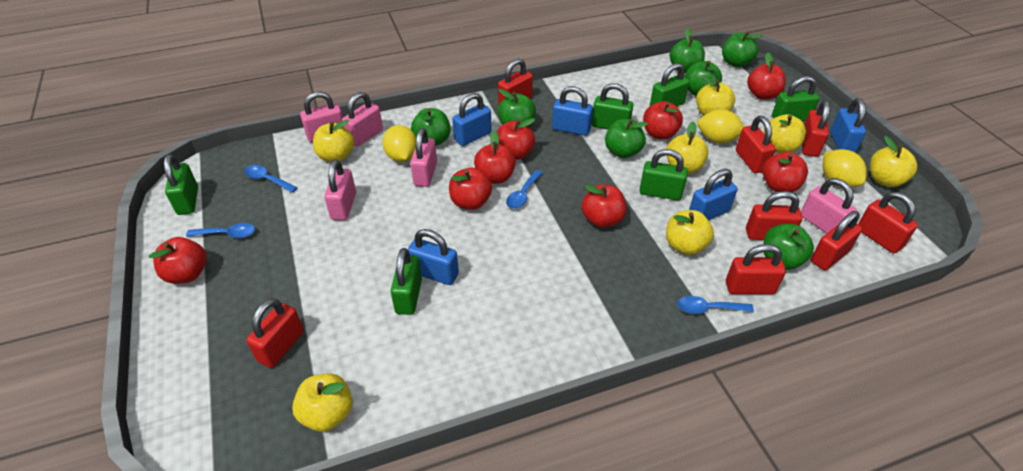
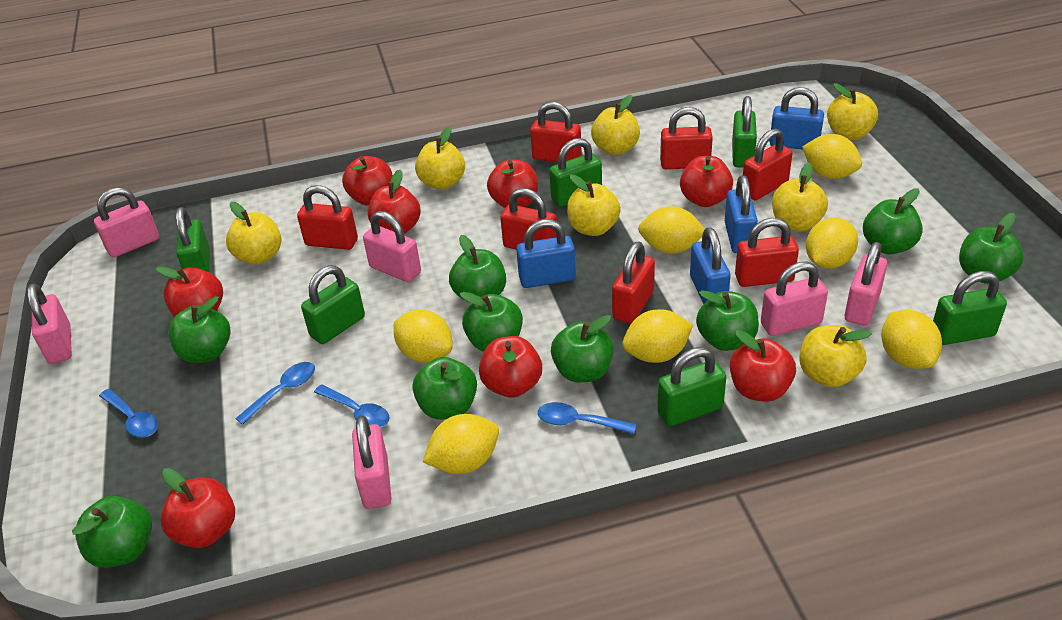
blue padlock: [408,229,459,285] [452,93,492,146] [552,86,593,136] [689,169,738,220] [830,98,866,153] = 5 -> [516,219,576,288] [690,227,731,304] [725,175,758,253] [770,87,824,149] = 4
green apple: [411,108,451,146] [498,89,536,127] [605,119,648,158] [670,28,705,73] [685,61,722,96] [722,31,762,67] [763,224,814,270] = 7 -> [72,496,152,568] [168,296,230,363] [412,357,477,420] [449,235,506,301] [460,292,523,352] [551,315,614,382] [696,290,759,351] [863,188,923,255] [959,213,1023,284] = 9
pink padlock: [300,91,343,142] [324,159,356,220] [342,92,383,147] [410,128,437,187] [801,178,857,234] = 5 -> [27,284,72,364] [94,187,159,257] [352,415,392,509] [363,211,421,282] [761,261,828,336] [845,242,887,326] = 6
red padlock: [246,298,303,368] [498,58,533,104] [726,244,786,294] [736,116,776,173] [746,191,802,240] [802,100,830,157] [811,211,862,270] [858,192,918,253] = 8 -> [297,185,358,250] [500,188,557,249] [530,102,582,162] [612,242,655,324] [660,107,713,169] [735,218,799,287] [743,128,793,200] = 7
yellow lemon: [383,125,416,162] [697,109,745,143] [823,149,867,187] = 3 -> [394,310,453,363] [423,414,499,474] [622,309,693,363] [638,206,705,254] [802,134,862,179] [806,218,858,269] [881,310,942,369] = 7

